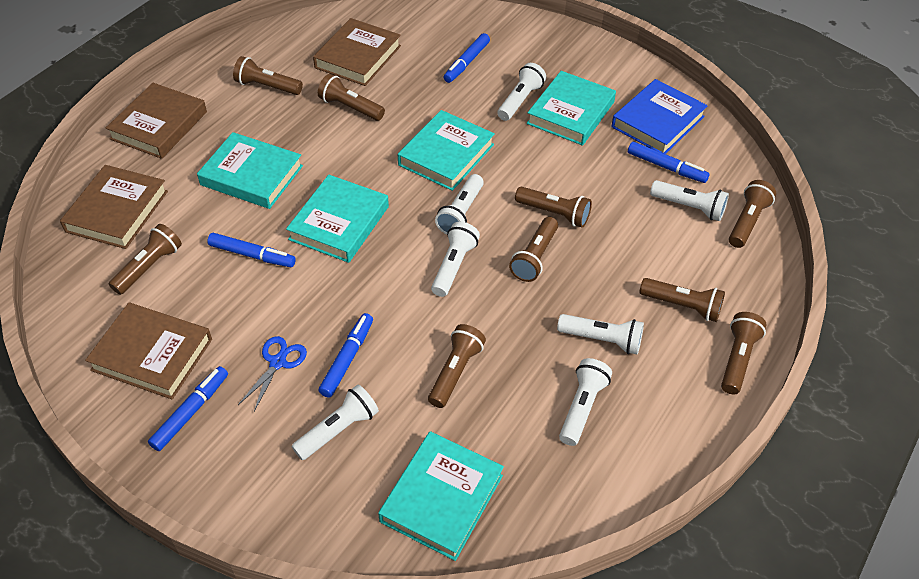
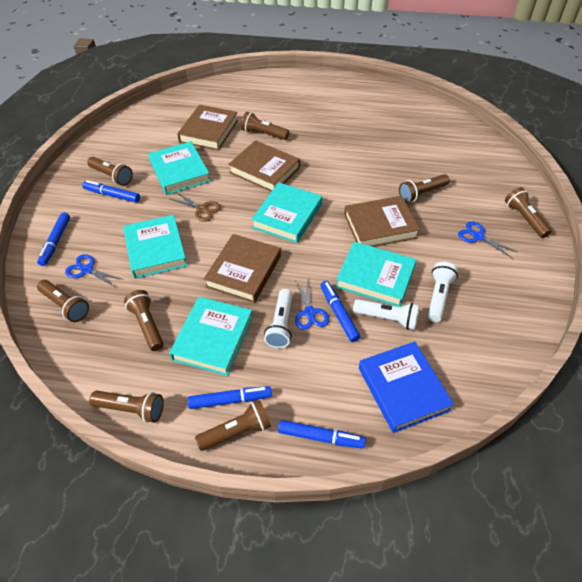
blue scissors: [238,336,307,411] = 1 -> [65,254,124,287] [295,278,329,330] [458,221,517,259] = 3
brown flashlight: [109,224,182,295] [233,56,303,95] [318,74,385,121] [428,324,486,408] [509,217,558,282] [515,187,592,228] [639,278,725,322] [721,312,766,394] [729,180,776,248] = 9 -> [37,280,89,322] [87,157,133,186] [89,391,164,423] [124,290,164,351] [195,400,271,451] [241,112,289,140] [399,174,450,203] [505,187,552,238] = 8
brown scissors: none = 0 -> [170,192,221,222] = 1
white flashlight: [291,385,379,460] [431,222,480,297] [435,174,484,234] [497,63,546,121] [557,314,644,355] [559,358,612,446] [650,180,729,221] = 7 -> [264,289,293,348] [353,299,419,330] [428,262,458,322] = 3

